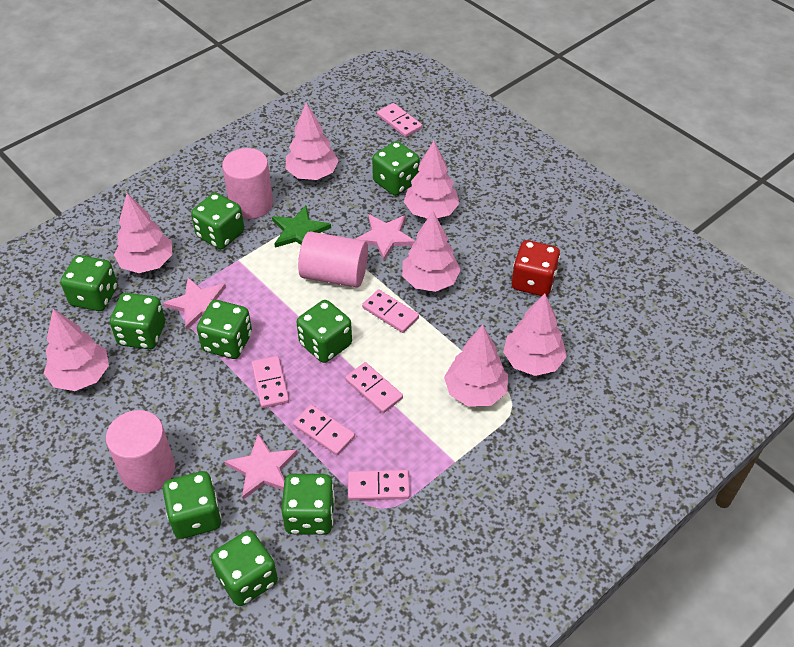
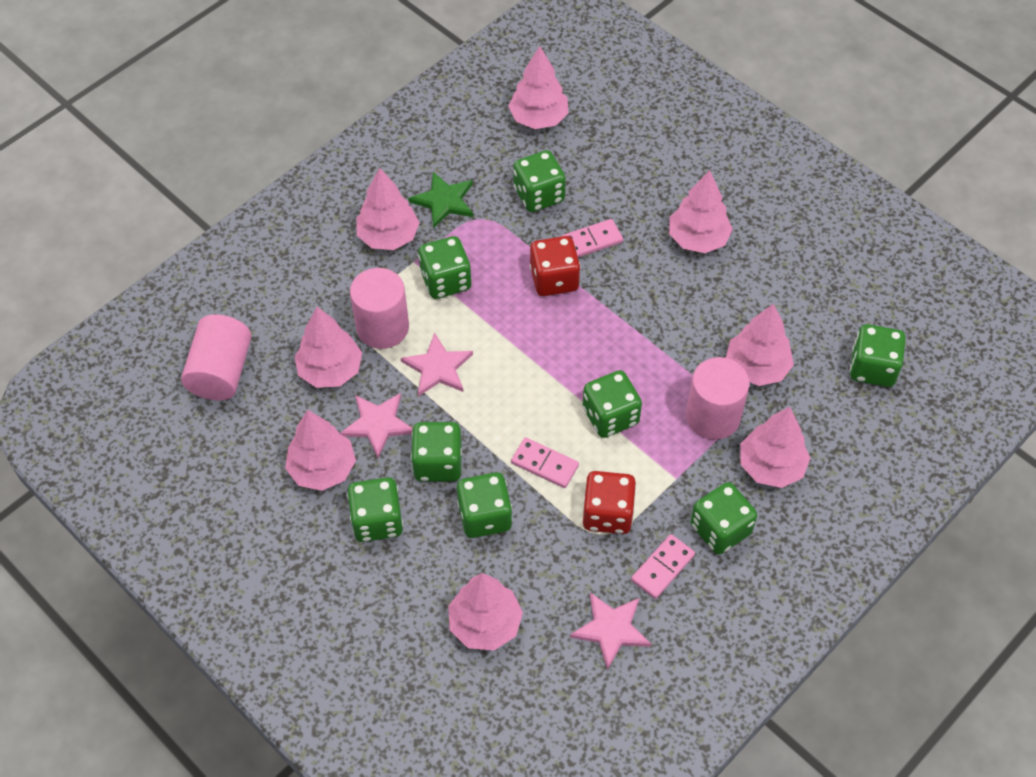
green dice: [60,255,118,311] [110,293,165,349] [163,471,221,539] [191,192,244,249] [197,300,252,359] [211,530,278,606] [281,474,335,535] [297,300,352,363] [372,141,420,196] = 9 -> [347,477,403,542] [411,422,462,482] [418,236,472,299] [457,472,512,538] [513,150,566,212] [583,370,642,438] [691,482,757,555] [850,324,906,387] = 8
pink domino: [252,356,289,408] [293,405,355,456] [345,362,403,413] [348,470,410,500] [362,289,419,333] [377,103,422,137] = 6 -> [511,437,579,488] [561,219,623,257] [631,534,695,599] = 3
pink tree: [44,309,109,391] [114,193,172,273] [286,103,339,180] [402,211,461,292] [404,141,460,219] [444,325,508,407] [503,294,567,376] = 7 -> [285,410,356,491] [294,307,362,388] [356,168,420,250] [448,573,523,651] [508,46,568,129] [669,170,733,253] [726,303,794,386] [740,407,810,488] = 8
red dice: [512,240,560,296] = 1 -> [530,236,580,296] [583,471,636,534] = 2

